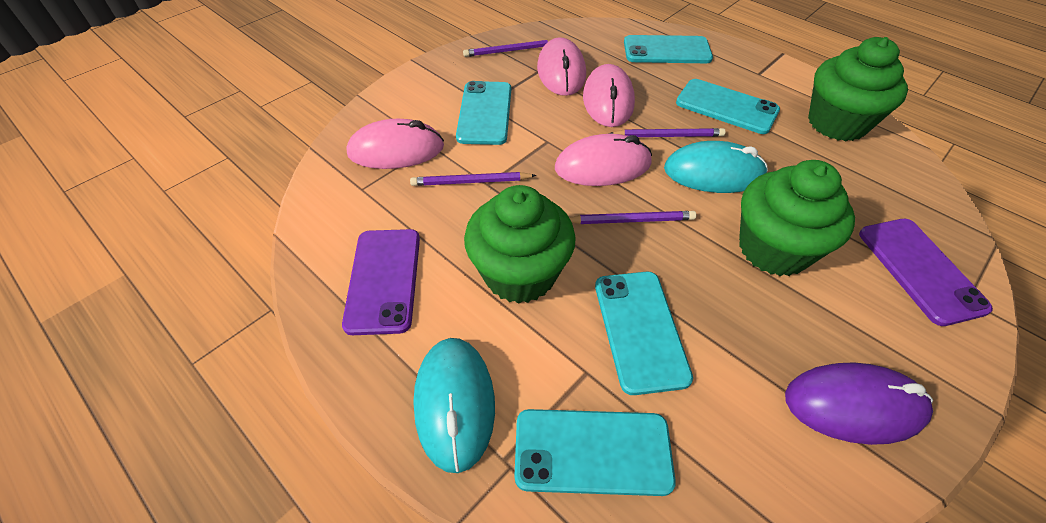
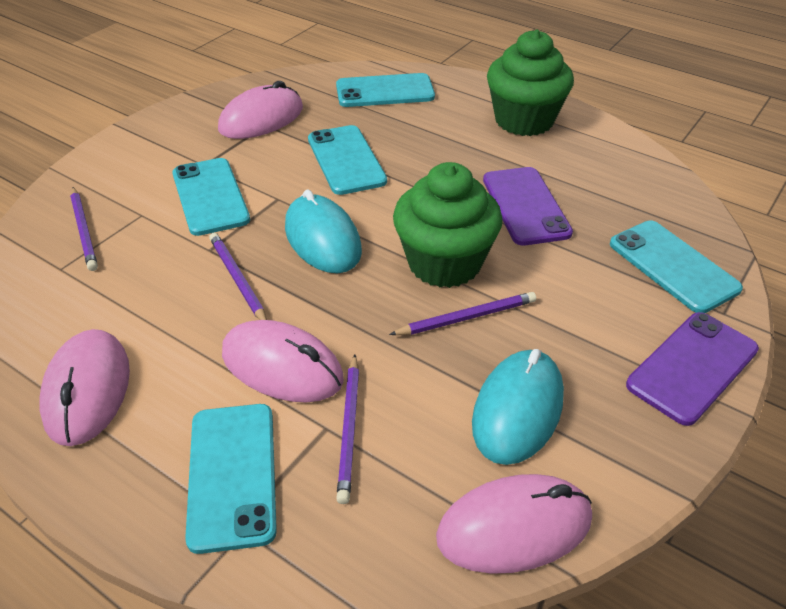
green cupcake: [464,185,576,304] [739,160,855,276] [808,37,908,141] = 3 -> [393,162,503,288] [487,30,574,136] = 2
purple mouse: [785,362,933,445] = 1 -> none = 0

